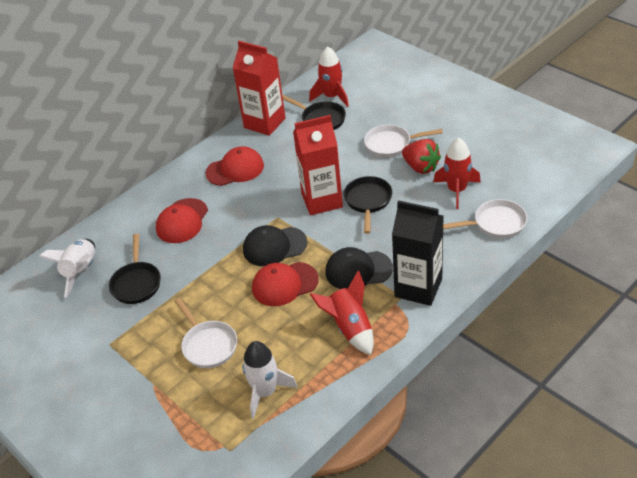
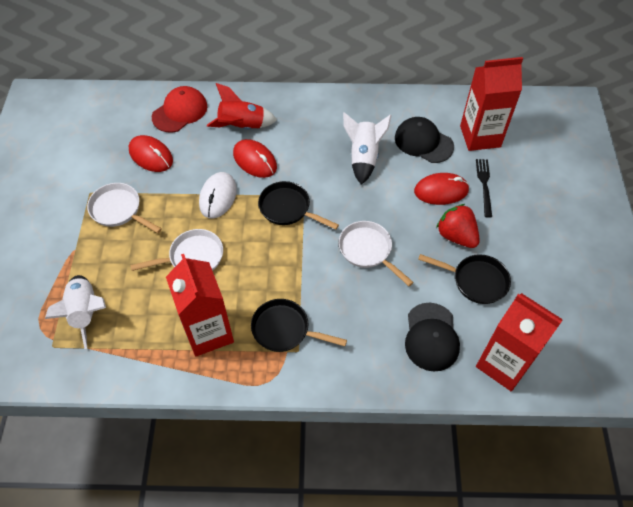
black carton: [392,200,444,306] = 1 -> none = 0
black fork: none = 0 -> [476,159,492,218] = 1
red cap: [156,198,208,243] [205,146,264,186] [252,262,319,306] = 3 -> [152,86,207,133] = 1
red carton: [233,41,285,136] [293,115,343,215] = 2 -> [166,254,234,356] [460,57,523,151] [476,293,563,391] = 3
red mouse: none = 0 -> [129,135,173,172] [233,139,277,178] [414,173,469,205] = 3
red rocket: [309,46,349,107] [310,271,374,355] [433,138,481,209] = 3 -> [207,83,277,129] = 1
white mouse: none = 0 -> [199,172,237,219] = 1

